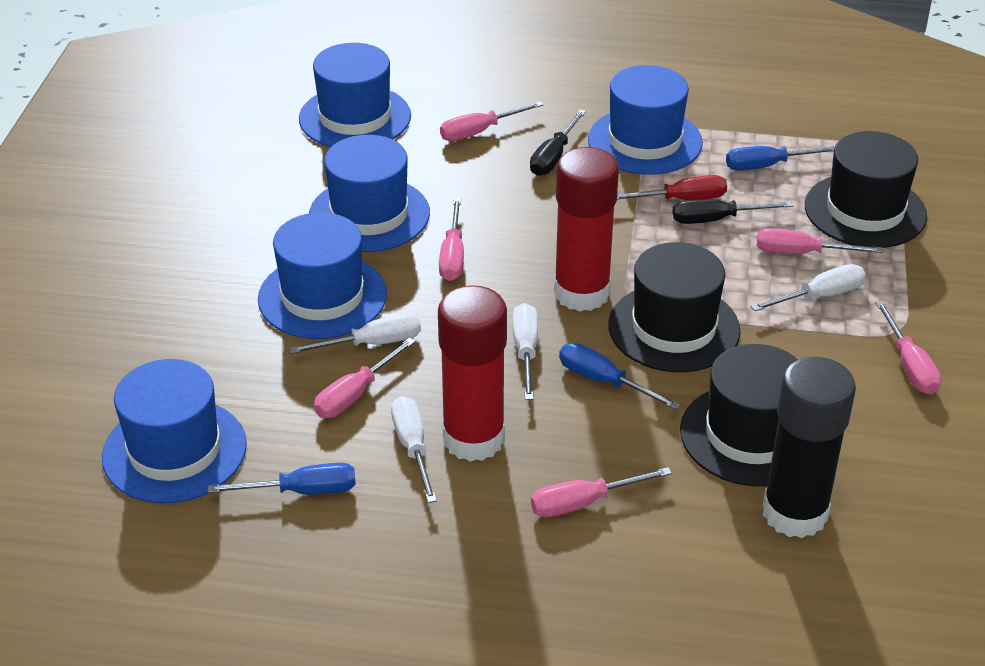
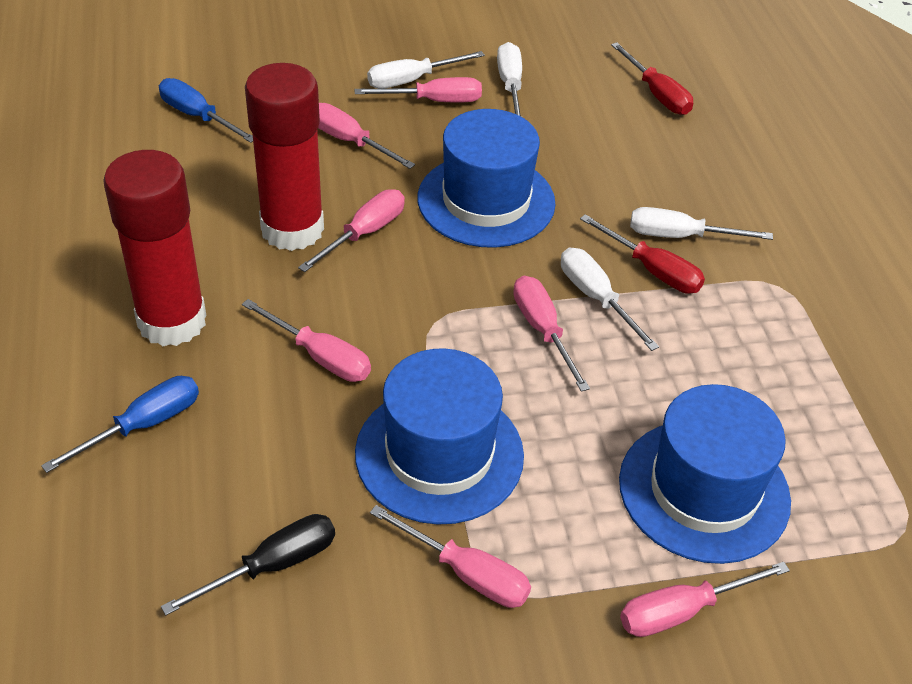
black glue stick: [763,357,856,538] = 1 -> none = 0
black hat: [608,242,741,372] [680,344,798,486] [805,131,927,248] = 3 -> none = 0
black screwdriver: [530,109,586,176] [672,199,793,224] = 2 -> [161,514,335,615] = 1
blue hat: [102,359,247,503] [258,212,387,339] [299,43,411,147] [309,135,430,252] [588,65,703,175] = 5 -> [355,348,524,525] [418,109,556,248] [619,384,791,564] = 3
blue screwdriver: [208,463,356,494] [559,343,680,410] [726,146,835,171] = 3 -> [41,376,199,473] [159,78,253,143] = 2
pink screwdriver: [314,337,416,418] [439,198,464,281] [440,101,543,141] [531,467,672,517] [757,228,884,254] [875,301,941,395] = 6 -> [242,299,371,382] [298,189,405,272] [318,103,415,169] [355,77,482,102] [370,505,531,608] [513,276,590,392] [620,562,790,637] = 7
red screwdriver: [617,175,727,200] = 1 -> [580,214,705,294] [611,43,693,115] = 2

